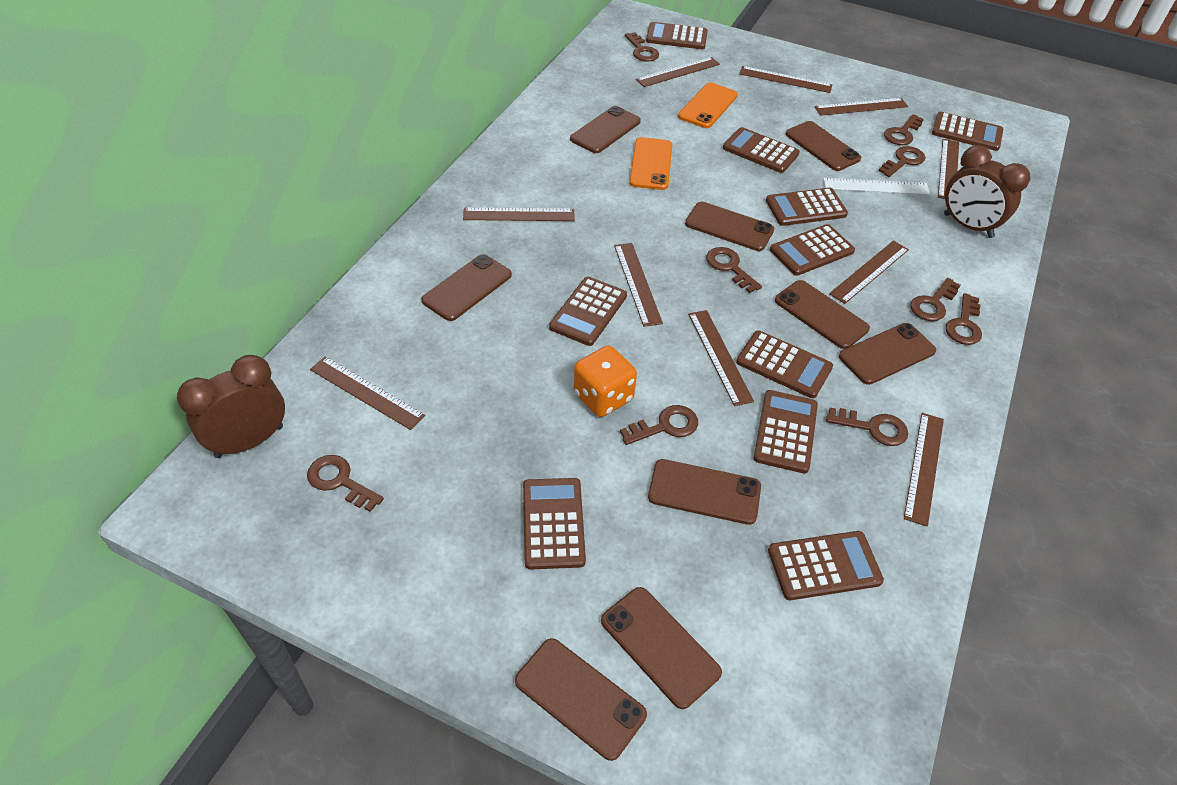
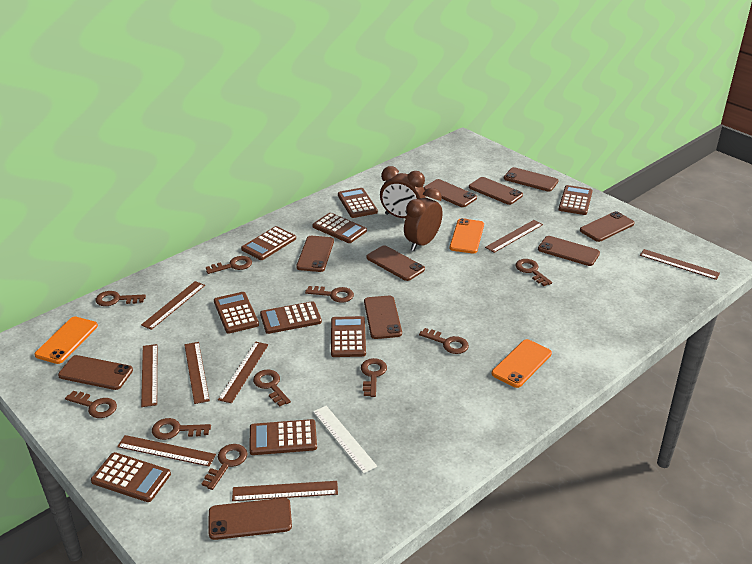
brown calculator: [523,478,586,570] [549,277,627,346] [646,22,708,49] [723,127,800,173] [736,330,833,398] [754,390,818,473] [766,188,848,226] [768,531,884,600] [770,224,855,276] [932,112,1003,151] = 10 -> [91,452,171,502] [214,292,259,334] [241,226,296,260] [249,419,317,455] [260,301,322,334] [312,213,367,243] [331,316,366,357] [338,188,378,218] [558,185,593,215] = 9
brown key: [307,455,384,512] [620,405,698,445] [625,32,659,62] [706,247,762,293] [826,408,908,446] [879,146,925,177] [884,114,924,145] [910,278,961,321] [946,293,982,345] = 9 -> [65,391,117,418] [96,291,146,306] [152,418,211,440] [201,444,248,490] [206,256,252,274] [253,370,291,407] [305,286,354,303] [361,358,387,397] [419,328,469,354] [516,259,552,286] = 10
brown phone: [421,254,512,321] [515,638,647,761] [570,106,641,153] [601,587,722,709] [648,459,761,525] [685,202,774,251] [775,280,870,349] [786,121,861,171] [839,323,936,385] = 9 -> [58,355,133,390] [208,498,292,540] [296,236,334,272] [364,296,402,339] [366,245,425,281] [424,179,477,207] [469,177,523,205] [504,167,558,192] [538,236,600,266] [580,211,635,242] = 10
brown ruler: [310,356,425,430] [463,208,575,221] [614,243,663,327] [636,57,720,87] [688,310,754,406] [739,66,832,93] [815,98,908,116] [829,241,909,304] [904,413,944,527] [938,139,959,199] = 10 -> [117,435,216,467] [141,281,205,330] [141,344,157,407] [184,342,210,404] [218,341,268,403] [232,481,338,501] [485,220,543,253] [640,249,720,280] = 8
orange dice: [574,345,637,417] = 1 -> none = 0
orange phone: [629,137,673,190] [678,83,738,128] = 2 -> [34,317,98,364] [450,218,484,254] [492,339,552,388] = 3

